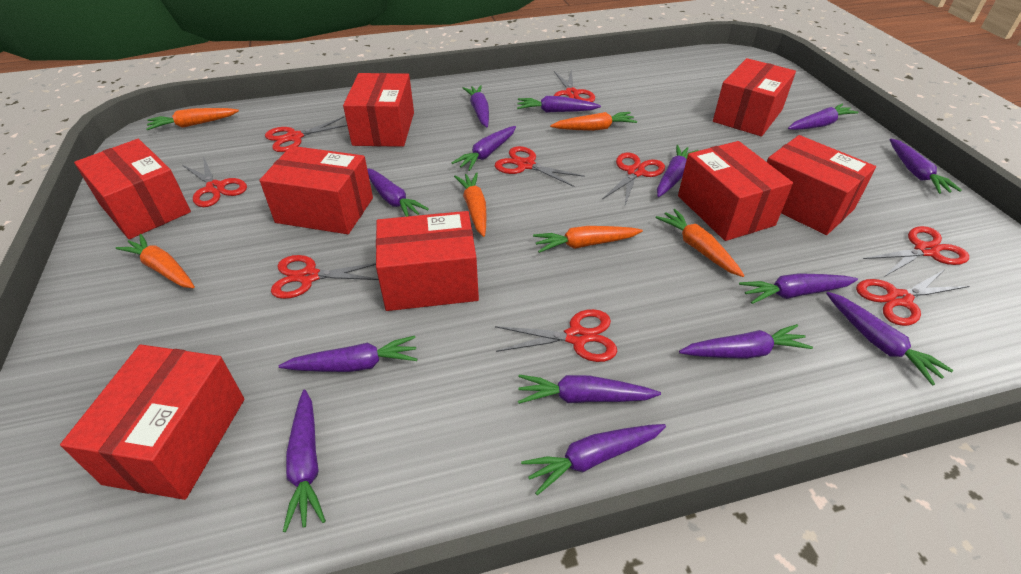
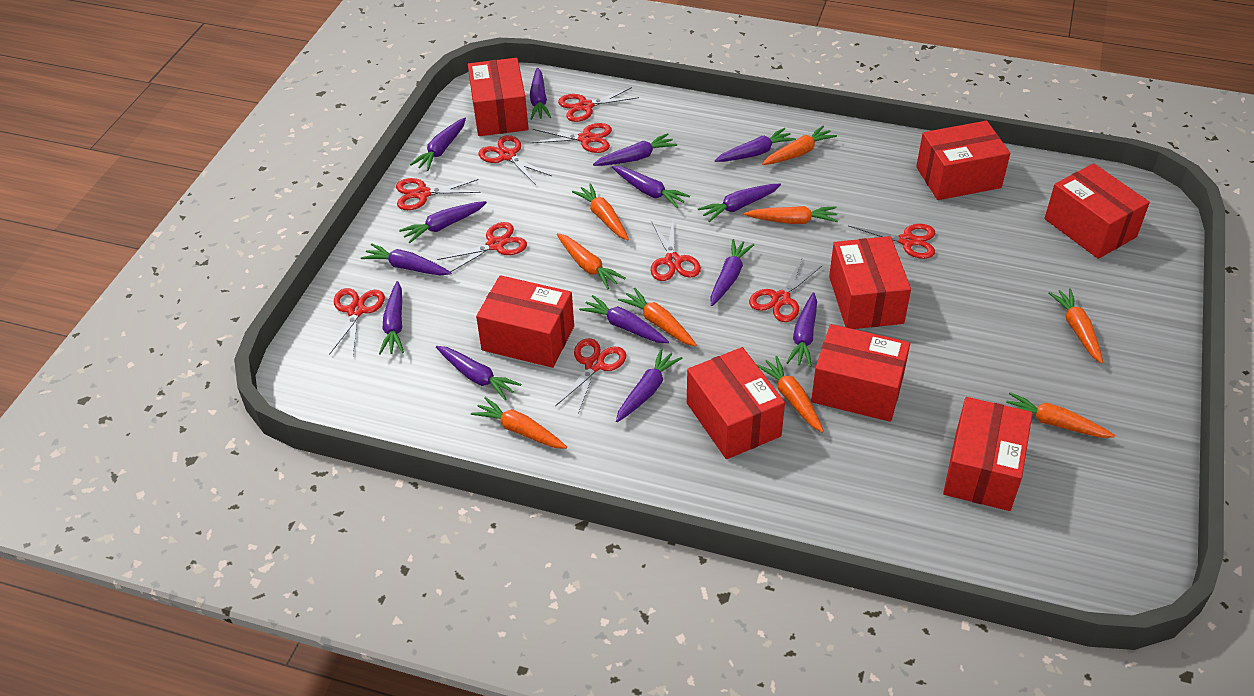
orange carrot: [116,234,195,288] [147,108,239,130] [454,173,487,237] [533,226,643,253] [550,112,637,131] [655,209,745,277] = 6 -> [471,397,567,449] [557,233,626,289] [572,183,629,241] [618,288,697,347] [744,206,838,224] [756,356,824,433] [762,125,837,165] [1006,392,1115,438] [1048,288,1103,364] = 9
red scissors: [181,156,247,207] [265,117,347,152] [271,255,379,299] [495,146,585,187] [495,309,617,362] [554,70,595,102] [602,153,665,205] [856,269,970,326] [863,226,969,277] = 9 -> [329,288,385,355] [396,178,480,210] [437,222,527,272] [478,135,552,185] [530,123,612,153] [555,338,626,414] [558,87,639,122] [650,221,701,281] [749,259,822,322] [849,224,935,259] = 10

